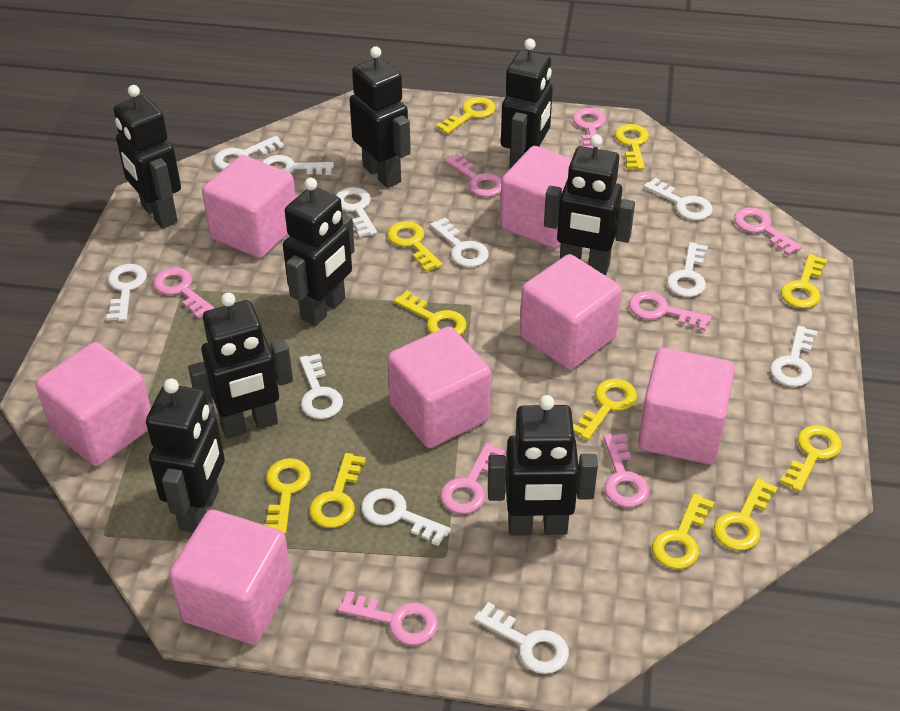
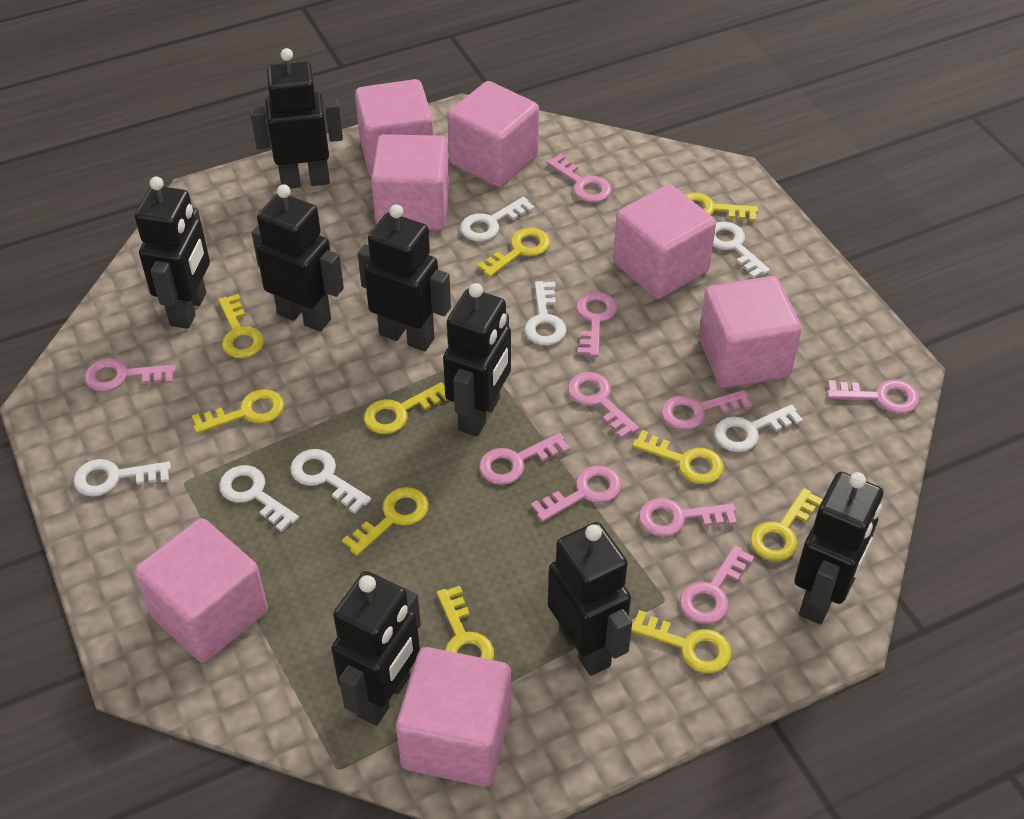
pink key: [153,267,214,318] [338,591,438,645] [440,443,505,514] [445,154,502,197] [572,108,606,150] [603,434,649,507] [629,291,712,331] [734,208,802,256] = 8 -> [84,358,176,392] [479,433,570,485] [531,465,622,522] [546,154,612,203] [568,372,639,439] [576,292,617,357] [639,498,737,537] [661,390,752,430] [680,545,755,624] [827,380,919,414] = 10
white key: [106,264,147,321] [214,136,284,170] [262,155,334,175] [300,354,343,419] [336,187,377,237] [361,488,451,546] [430,217,489,267] [474,602,569,674] [644,177,713,220] [667,242,708,297] [770,326,817,387] = 11 -> [73,459,171,497] [219,465,299,532] [290,449,371,514] [460,197,535,241] [525,281,566,346] [713,222,770,278] [714,404,803,452] = 7
yellow key: [264,458,311,534] [309,453,366,528] [387,221,442,272] [394,290,467,335] [436,97,495,134] [573,379,637,440] [615,124,649,170] [652,493,714,569] [714,478,778,550] [780,425,842,492] [781,254,827,308] = 11 -> [192,389,284,434] [218,294,264,359] [342,487,429,556] [364,382,448,434] [437,586,494,660] [477,228,550,277] [631,610,732,673] [632,430,724,484] [685,193,758,222] [750,488,823,561] = 10

